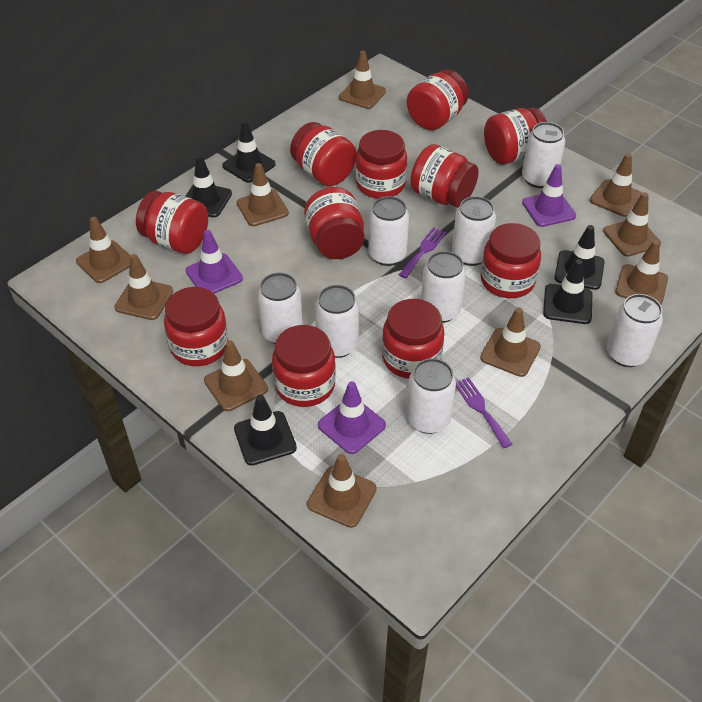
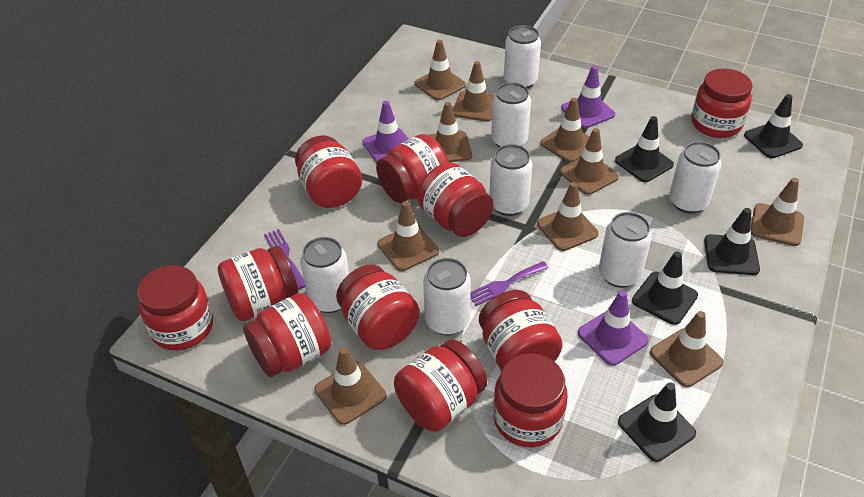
white can: [257,273,303,344] [315,285,359,358] [368,196,409,266] [406,358,456,434] [421,251,466,323] [452,196,496,266] [522,122,565,188] [607,294,663,367] = 8 -> [300,237,349,313] [423,258,471,335] [489,144,533,216] [491,82,531,147] [504,25,541,89] [599,212,652,288] [669,141,721,214] = 7

